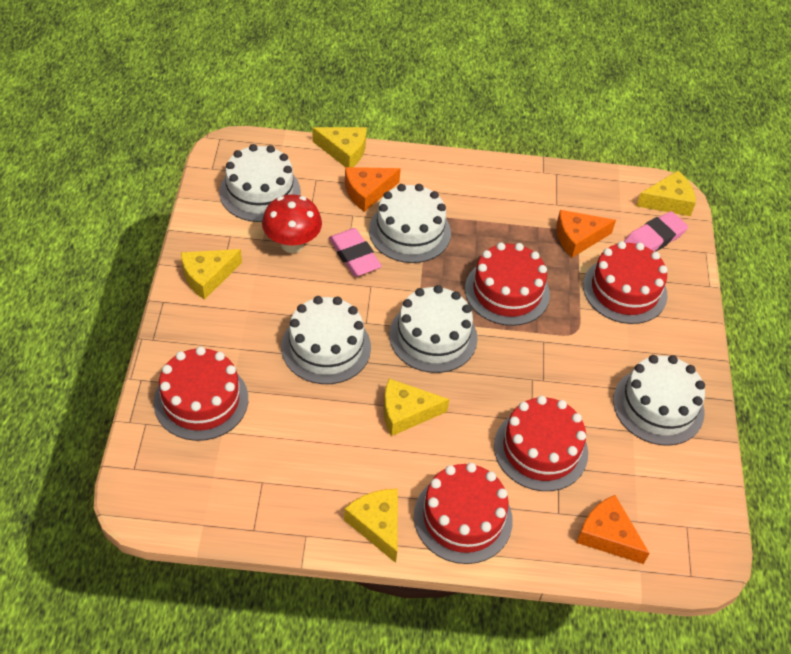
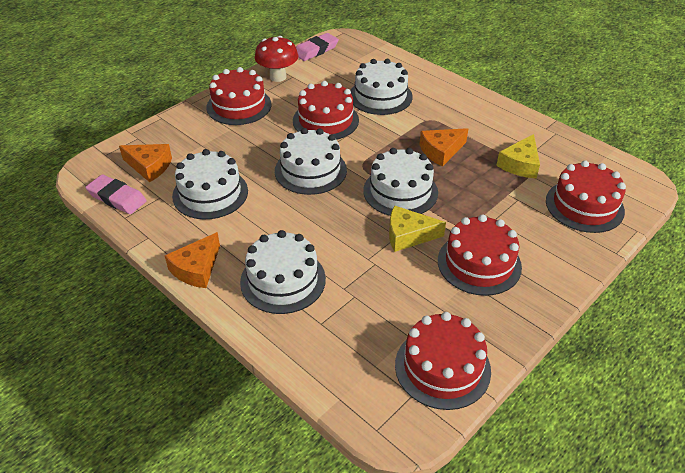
yellow cheese: [181,249,242,300] [313,127,367,167] [344,489,398,563] [383,379,449,436] [636,171,696,216] = 5 -> [389,205,446,252] [496,134,540,178] = 2

